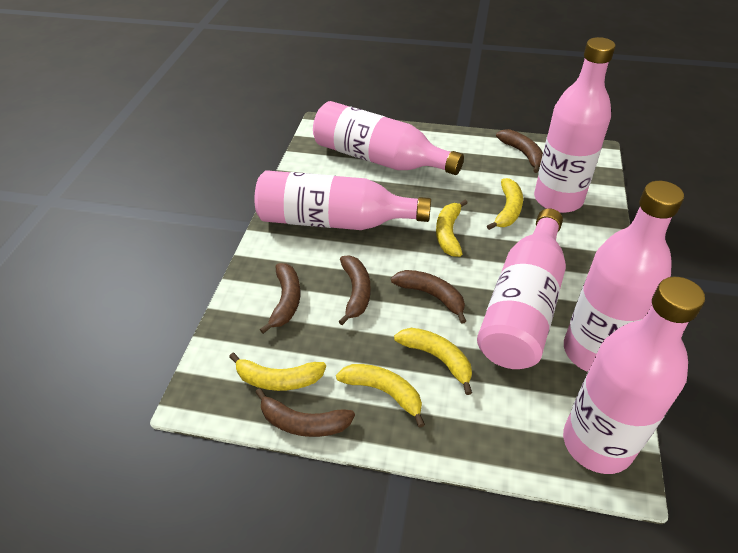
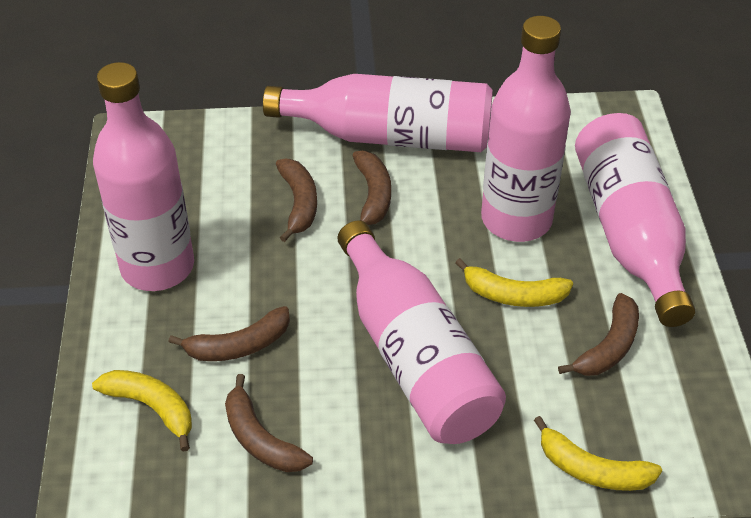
pink bottle: [254,170,431,230] [313,101,464,175] [477,209,566,369] [534,37,615,213] [563,277,705,474] [564,181,684,372] = 6 -> [93,62,194,291] [263,74,493,152] [337,220,506,444] [481,16,571,242] [575,113,695,327] = 5
yellow banana: [229,353,326,391] [336,364,425,428] [394,328,472,395] [436,200,467,257] [487,178,523,230] = 5 -> [92,370,192,452] [455,258,573,307] [534,416,662,491] = 3

